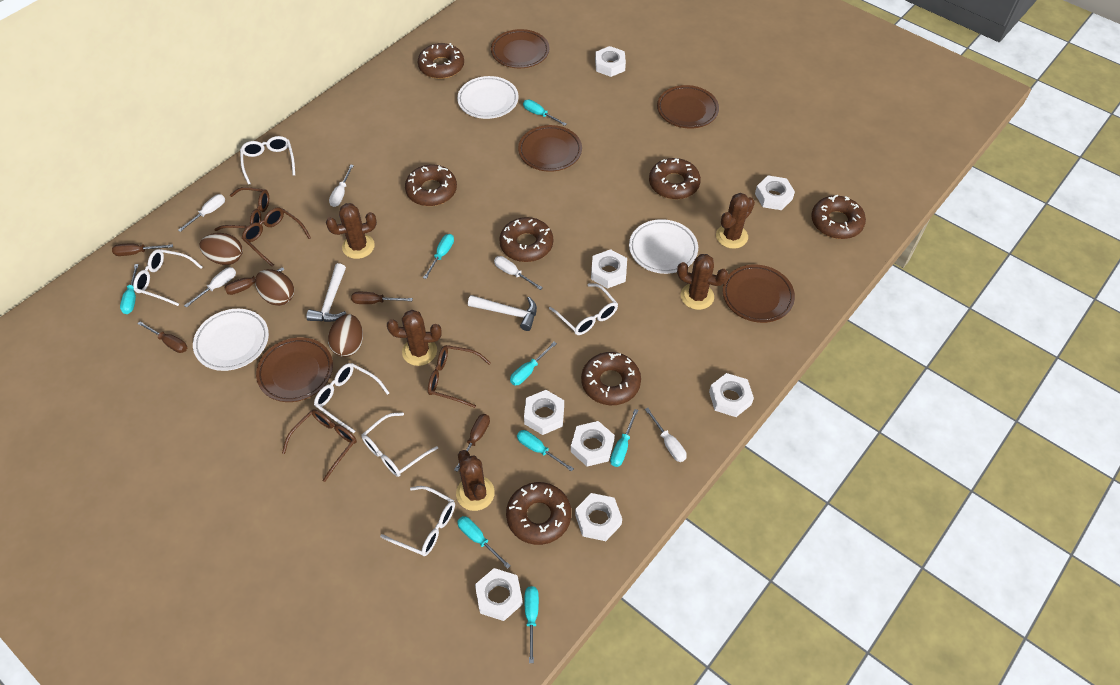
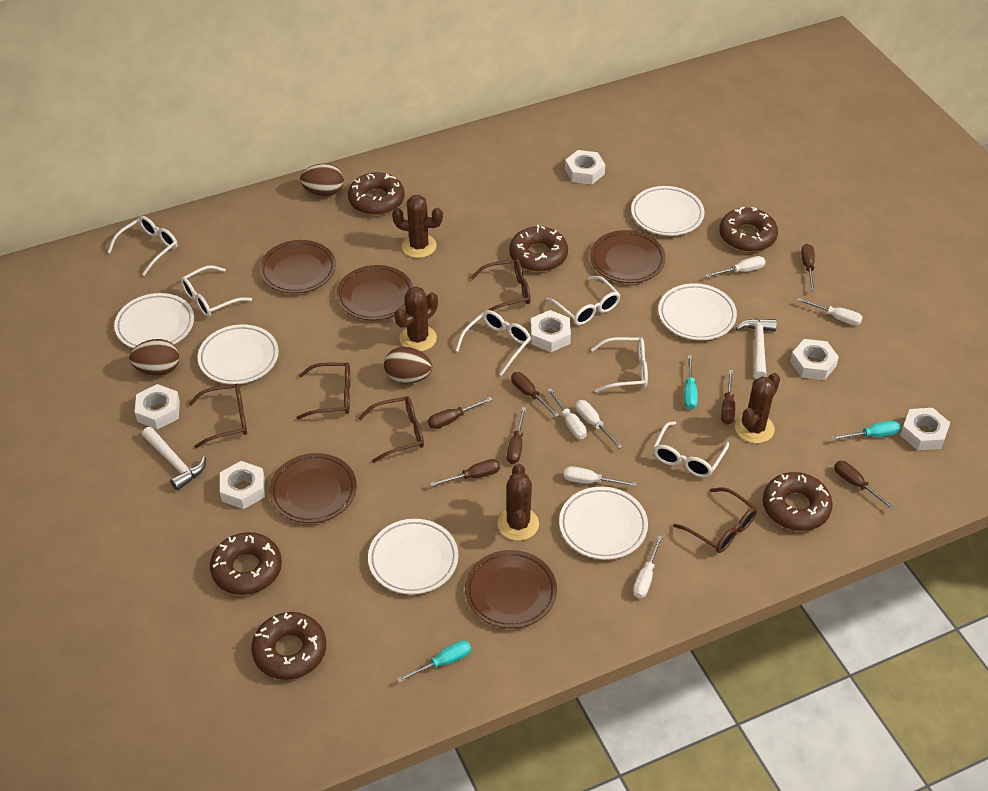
brown cactus: [326,203,377,259] [387,310,442,366] [456,450,495,511] [677,254,728,310] [716,193,755,249] = 5 -> [392,195,443,258] [394,286,438,351] [497,463,539,541] [735,373,780,443] = 4
brown donut: [405,165,457,206] [418,43,464,79] [499,217,553,262] [506,482,571,545] [581,352,641,405] [649,158,701,199] [811,195,866,239] = 7 -> [210,532,282,595] [251,612,326,680] [348,172,405,215] [509,225,568,272] [719,207,778,252] [763,472,833,531] = 6
brown glasses: [214,187,269,231] [242,208,311,267] [282,409,357,482] [428,345,491,408] = 4 -> [188,384,247,448] [296,363,351,420] [358,396,424,463] [470,259,531,311] [673,488,757,553] = 5
brown screwdriver: [112,244,173,256] [138,321,187,353] [224,268,284,295] [351,292,413,304] [454,414,490,472] = 5 -> [428,397,493,429] [430,459,500,487] [507,407,526,464] [511,372,559,417] [721,370,735,425] [801,244,815,291] [834,461,895,510] = 7
turquoise screwdriver: [120,264,139,314] [423,234,454,279] [457,516,511,569] [510,342,557,385] [517,430,574,472] [523,99,566,126] [525,586,539,663] [610,409,638,467] = 8 -> [397,640,471,683] [684,355,698,410] [832,420,901,440] = 3
white nut: [475,568,523,621] [524,390,564,435] [571,421,615,467] [575,493,622,541] [591,249,627,288] [595,46,626,77] [709,373,754,417] [755,176,795,210] = 8 -> [135,384,180,429] [220,461,265,509] [531,310,571,352] [565,150,605,184] [790,339,839,380] [900,408,950,450] = 6
white plate: [193,309,269,371] [457,76,519,119] [629,219,698,274] = 3 -> [114,293,194,348] [198,324,279,384] [368,519,458,594] [559,487,648,560] [631,186,704,236] [658,283,737,340] = 6
white screwdriver: [178,194,225,232] [184,267,236,308] [329,165,354,207] [494,256,543,290] [645,408,687,462] = 5 -> [547,388,587,439] [564,466,637,487] [575,400,622,449] [633,535,663,598] [706,256,765,278] [798,298,863,325] = 6

